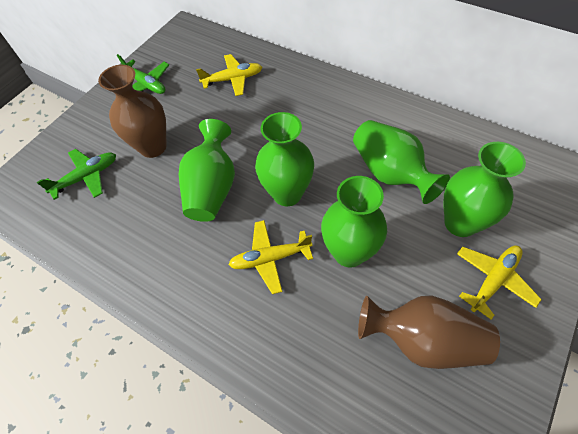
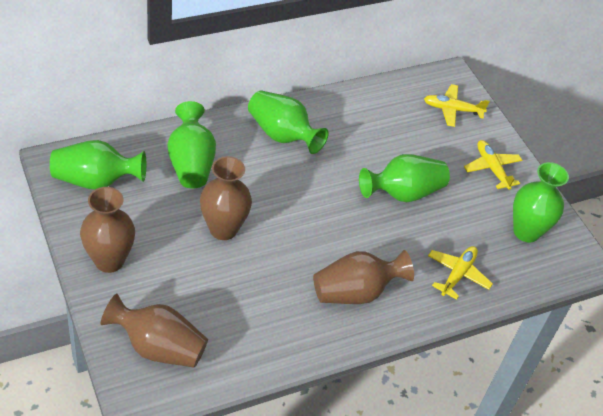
brown vase: [98,65,167,158] [358,295,500,369] = 2 -> [80,187,135,273] [101,294,208,368] [200,156,252,240] [313,250,414,304] = 4
green plane: [37,149,116,200] [117,54,169,94] = 2 -> none = 0

